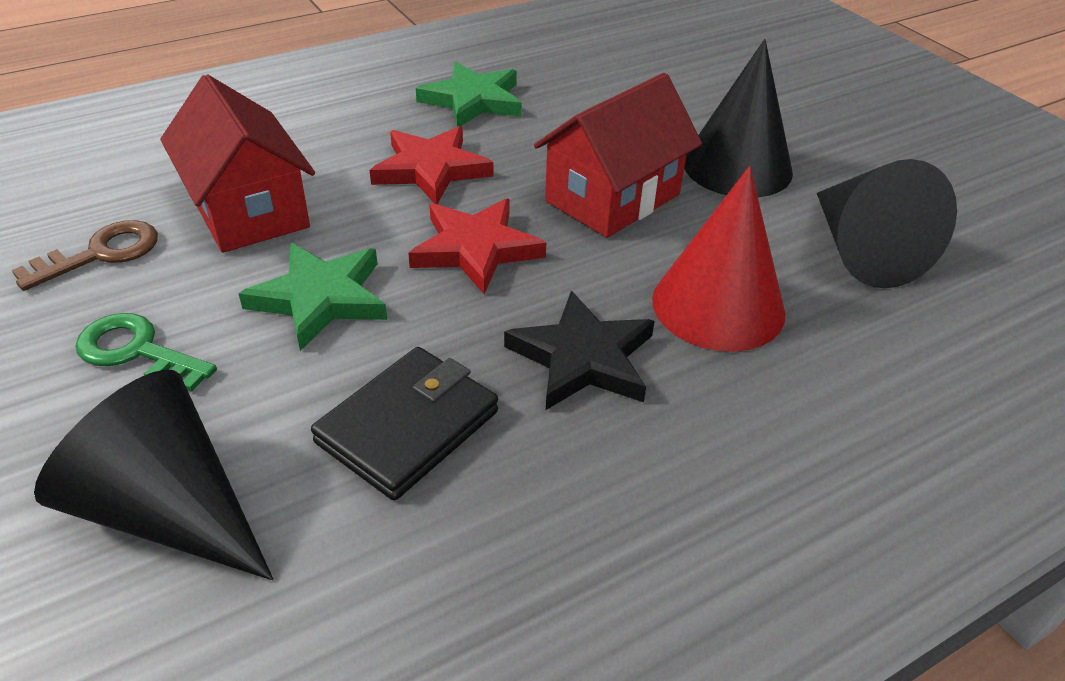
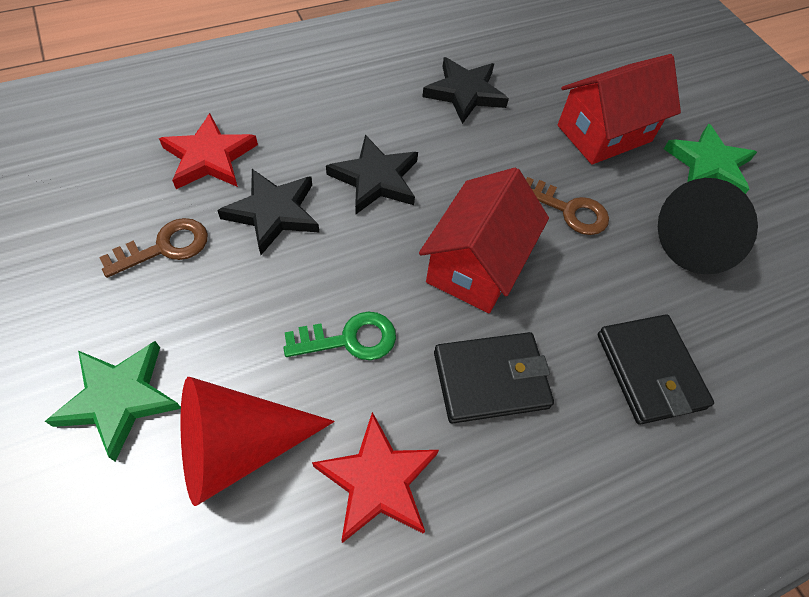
black cone: [34,370,273,580] [684,39,793,198] [817,159,957,288] = 3 -> [658,178,758,274] = 1
black star: [504,291,655,410] = 1 -> [217,169,319,255] [326,135,418,214] [422,57,509,124] = 3
black wallet: [311,347,498,501] = 1 -> [434,332,554,424] [598,314,714,425] = 2
brown key: [12,220,158,291] = 1 -> [99,218,208,278] [526,177,609,235] = 2

